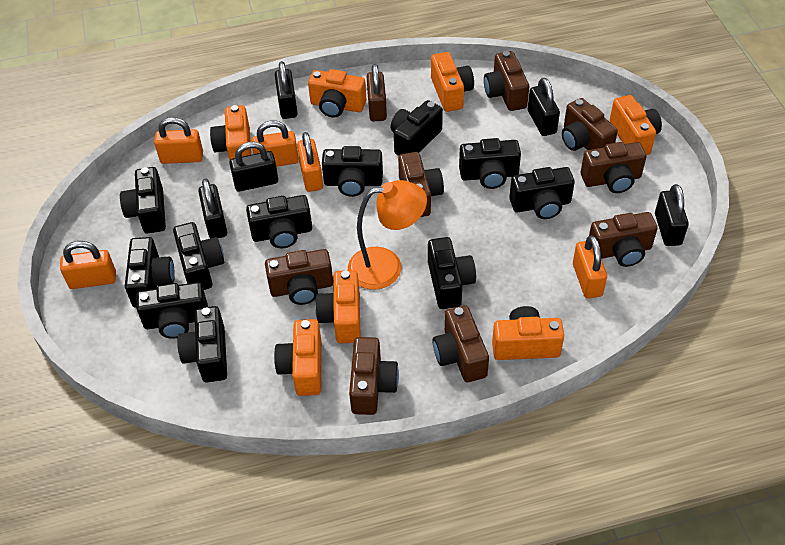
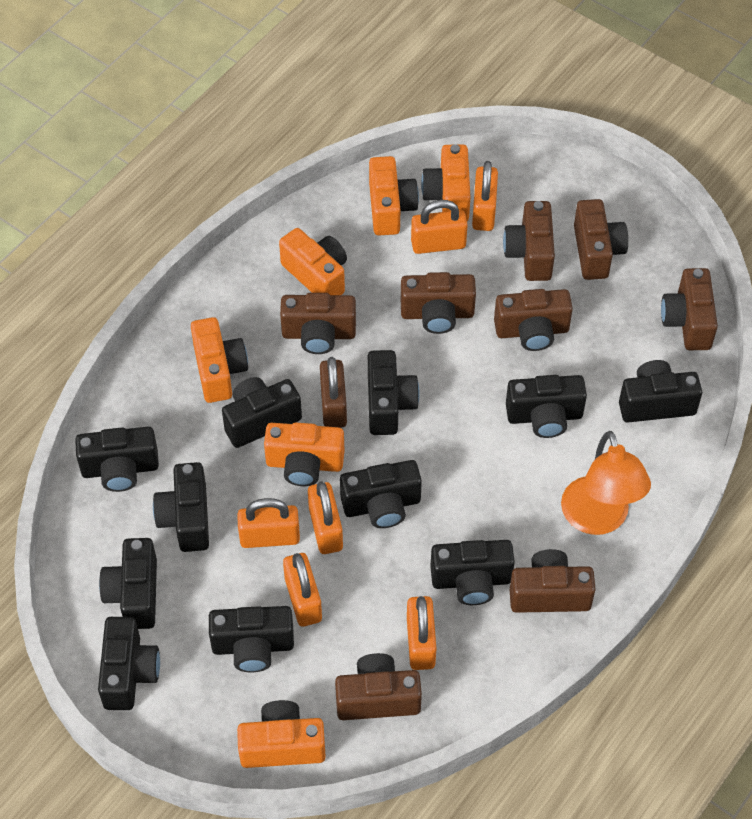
black padlock: [198,178,227,238] [229,142,278,191] [275,61,298,119] [528,78,560,136] [655,184,689,246] = 5 -> none = 0
orange camera: [210,105,251,161] [274,319,321,396] [308,69,366,118] [315,270,361,344] [431,52,474,112] [492,306,564,360] [610,95,662,155] = 7 -> [191,317,248,403] [237,700,326,768] [264,423,344,486] [279,228,347,295] [369,156,419,235] [421,144,471,221] = 6
orange padlock: [60,241,116,289] [154,117,203,164] [251,120,299,167] [297,132,323,192] [573,235,607,299] = 5 -> [237,498,300,548] [283,553,322,627] [308,481,343,554] [407,596,436,670] [411,200,468,254] [472,161,498,231] = 6

